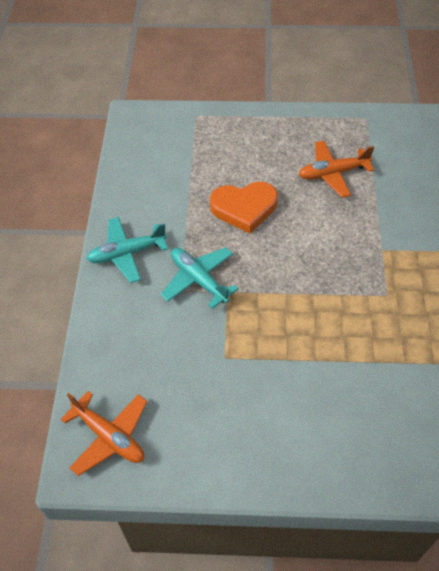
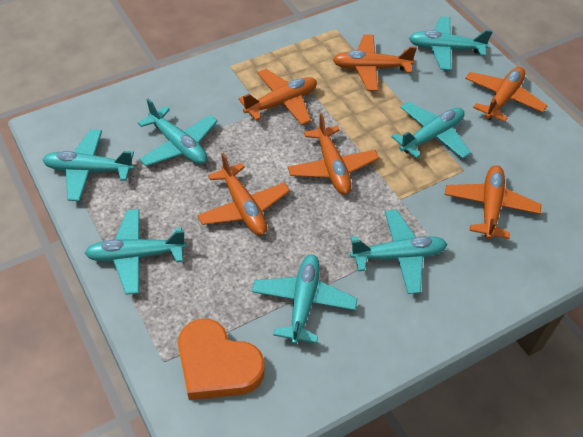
orange plane: [61,391,147,476] [298,141,374,198] = 2 -> [197,153,290,236] [238,69,317,125] [288,113,379,195] [333,34,417,91] [445,165,541,240] [465,67,548,122] = 6
turquoise plane: [86,217,168,283] [161,247,239,309] = 2 -> [43,129,135,201] [85,209,187,295] [138,99,218,166] [251,254,358,345] [350,210,447,294] [391,102,471,159] [409,16,493,70] = 7

